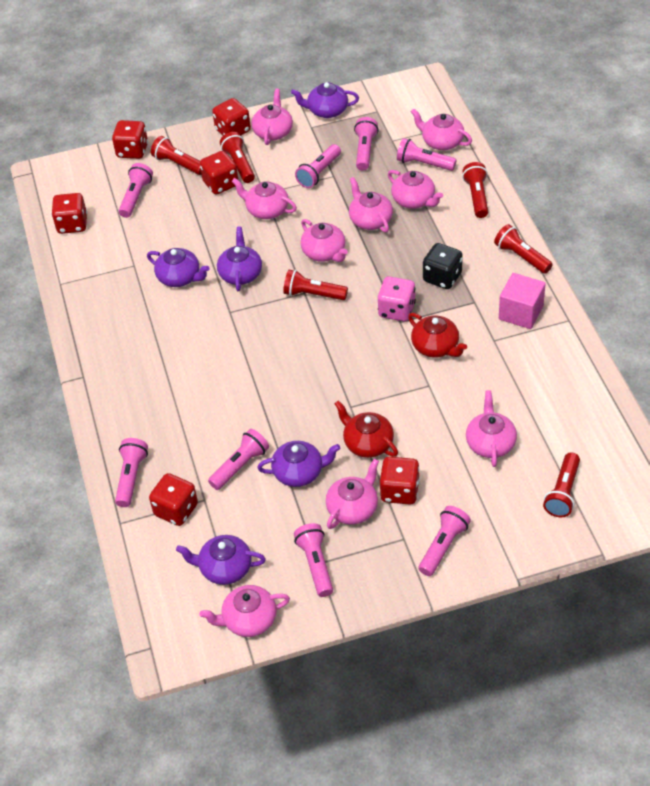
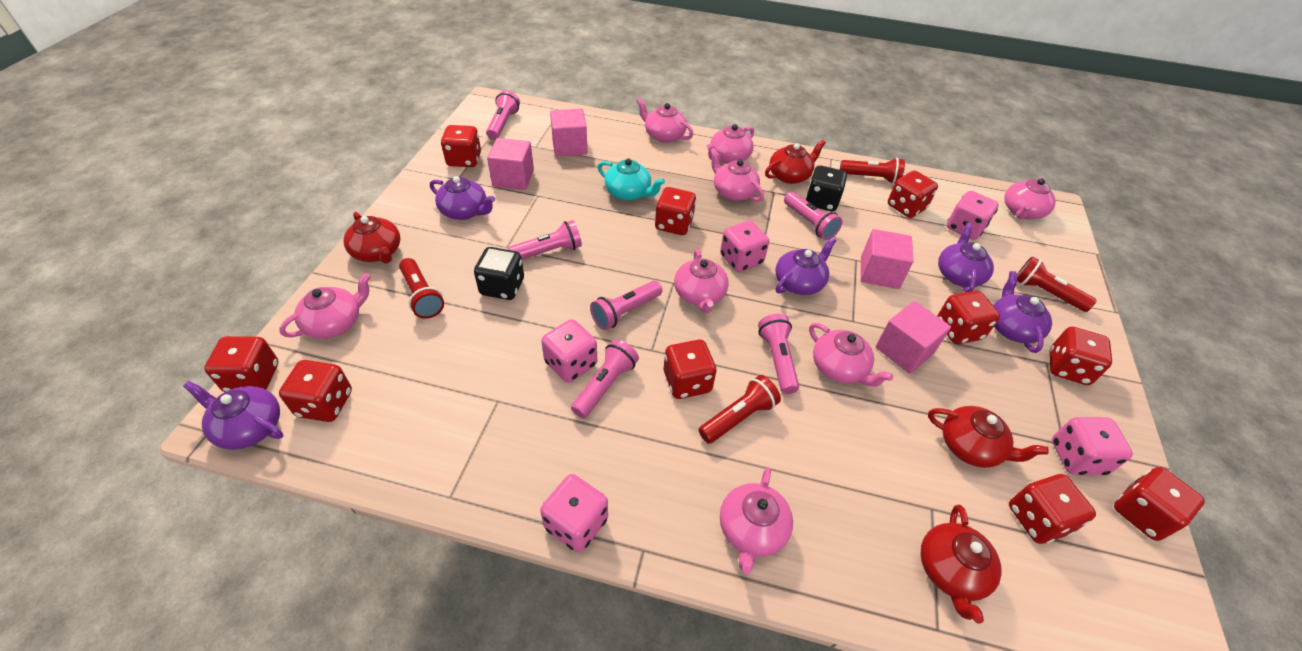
black dice: [423,243,463,289] = 1 -> [474,247,524,300] [805,165,847,211] = 2
pink cube: [499,273,546,329] = 1 -> [487,138,534,190] [550,109,588,157] [861,229,913,289] [876,301,951,374] = 4
pink dice: [378,276,416,321] = 1 -> [540,474,608,552] [541,319,597,383] [720,220,769,272] [947,191,999,240] [1052,417,1133,475] = 5
pink flashlight: [115,438,148,507] [119,163,153,218] [208,429,269,490] [294,523,333,597] [295,144,341,188] [354,117,378,171] [397,138,457,171] [418,506,471,576] = 8 -> [486,90,520,140] [508,220,582,260] [571,339,639,418] [590,281,662,330] [758,314,799,394] [784,192,842,240] = 6
pink teapot: [200,585,290,637] [232,178,297,219] [251,88,293,145] [301,219,348,262] [326,459,379,529] [349,177,393,233] [388,170,443,209] [411,109,472,150] [466,390,517,467] = 9 -> [279,273,371,339] [636,97,693,143] [674,249,729,313] [706,124,754,164] [710,148,764,202] [720,467,793,574] [809,323,893,387] [1004,177,1056,219] = 8
red dice: [51,193,87,234] [112,120,148,159] [149,473,198,526] [200,151,238,195] [212,98,251,136] [380,457,420,505] = 6 -> [204,336,279,392] [279,360,352,422] [441,125,481,167] [655,187,696,235] [664,340,716,399] [888,171,938,218] [937,291,1000,344] [1009,474,1096,544] [1049,327,1112,385] [1114,467,1205,541] = 10
red flashlight: [151,136,202,175] [220,132,255,183] [283,270,348,300] [462,162,488,218] [494,224,553,274] [543,452,580,517] = 6 -> [399,258,444,319] [699,375,781,444] [840,158,905,184] [1017,256,1097,312] = 4
red teapot: [335,400,398,458] [408,313,467,358] = 2 -> [344,212,400,264] [765,140,826,184] [920,505,1002,624] [928,406,1048,468] = 4
turquoise teapot: none = 0 -> [598,158,665,201] = 1

